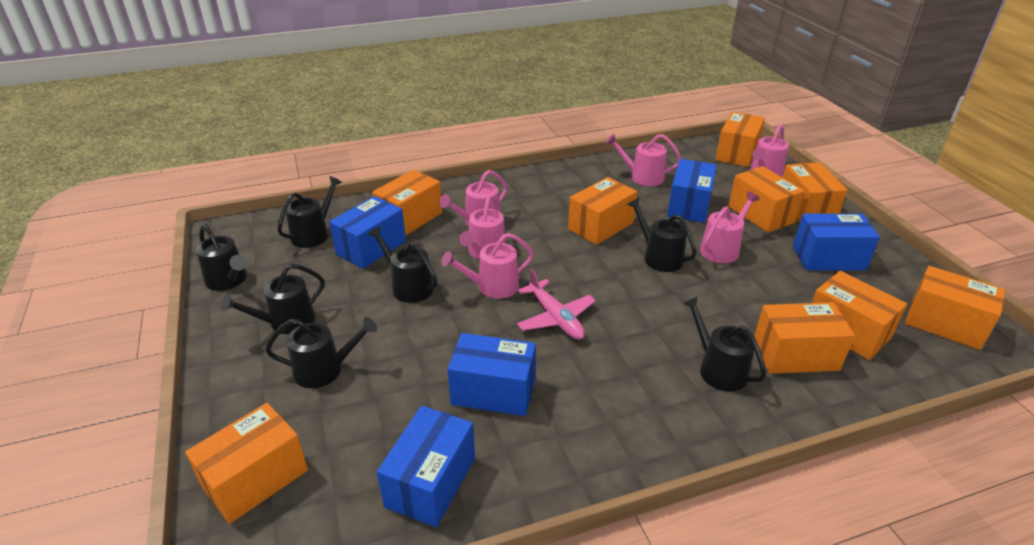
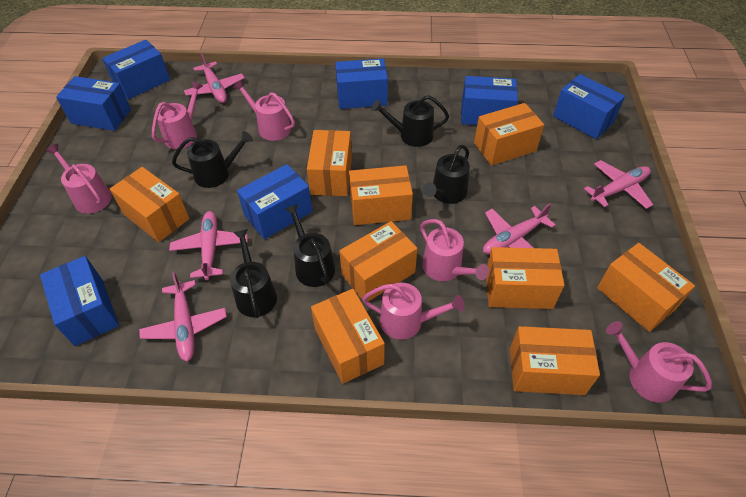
black watering can: [196,224,247,291] [221,264,325,334] [265,317,377,388] [277,176,342,248] [368,226,437,303] [627,198,697,272] [683,296,766,392] = 7 -> [172,131,253,188] [230,229,277,318] [285,204,335,287] [371,95,449,147] [423,145,470,204] = 5
blue box: [329,196,406,269] [377,406,475,527] [448,333,536,416] [667,159,717,223] [793,214,880,270] = 5 -> [40,256,119,346] [56,76,131,131] [102,40,170,99] [237,164,312,239] [335,59,388,109] [461,76,518,125] [553,74,625,139] = 7
pink plane: [517,269,596,340] = 1 -> [139,272,227,362] [169,211,248,280] [184,53,245,103] [483,203,556,254] [584,160,653,209] = 5

